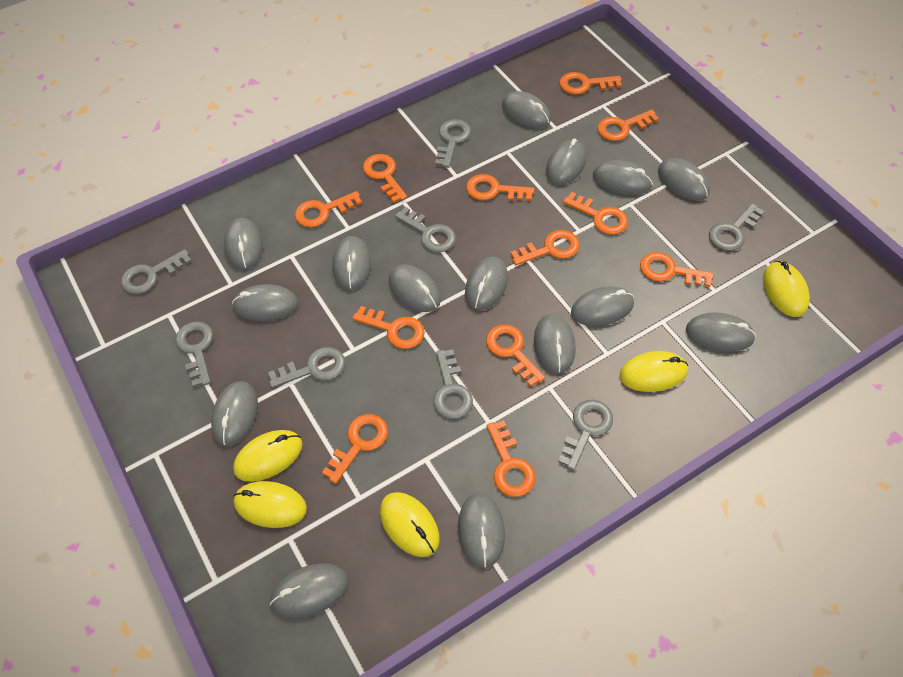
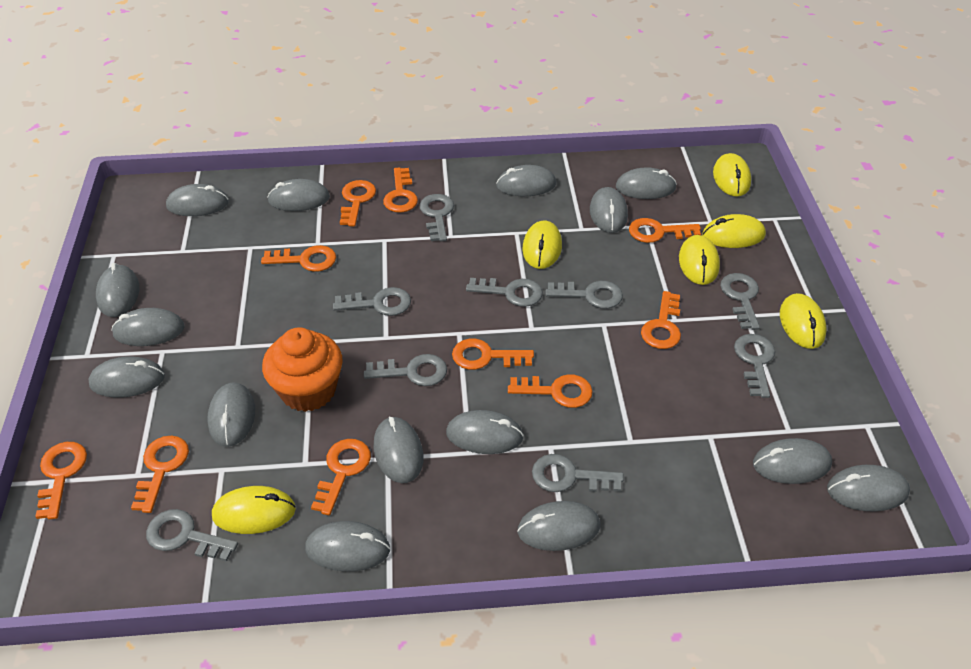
grey key: [121,249,192,294] [175,321,213,387] [268,347,345,388] [395,207,456,252] [433,349,473,419] [435,119,471,168] [558,400,613,471] [709,203,765,251] = 8 -> [146,509,238,561] [333,287,411,316] [364,354,447,386] [419,194,454,241] [466,278,543,307] [532,454,624,492] [545,281,623,309] [720,273,760,330] [734,334,775,398] = 9
orange cupcake: none = 0 -> [262,327,343,412] = 1
orange key: [295,191,362,228] [322,414,388,484] [352,306,425,349] [363,154,407,203] [466,174,534,201] [486,324,545,387] [487,420,536,497] [510,230,580,265] [560,72,622,94] [563,192,628,235] [597,110,659,141] [640,252,714,287] = 12 -> [35,442,87,519] [131,436,189,513] [261,245,336,272] [311,439,371,515] [340,180,376,226] [383,168,418,213] [452,339,534,370] [508,374,593,408] [629,218,701,243] [641,291,681,349] = 10
yellow mouse: [233,430,303,482] [233,481,307,528] [380,492,440,557] [620,351,688,392] [763,261,810,317] = 5 -> [212,486,296,534] [523,221,562,269] [679,235,720,285] [703,214,766,248] [713,153,751,197] [780,293,827,349] = 6

